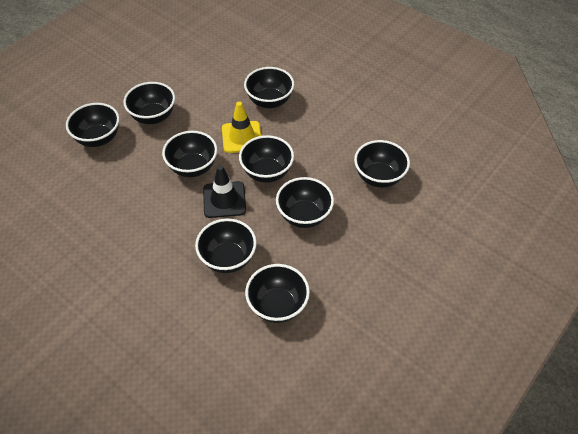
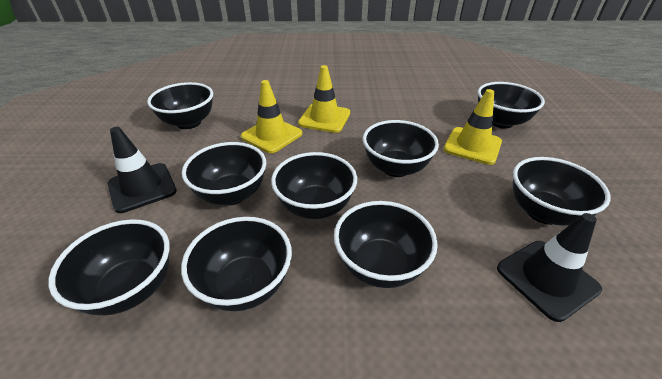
black traffic cone: [203,165,246,218] = 1 -> [108,127,177,213] [497,213,602,322] = 2
yellow traffic cone: [222,102,261,153] = 1 -> [241,80,302,153] [298,65,350,133] [444,89,502,165] = 3

